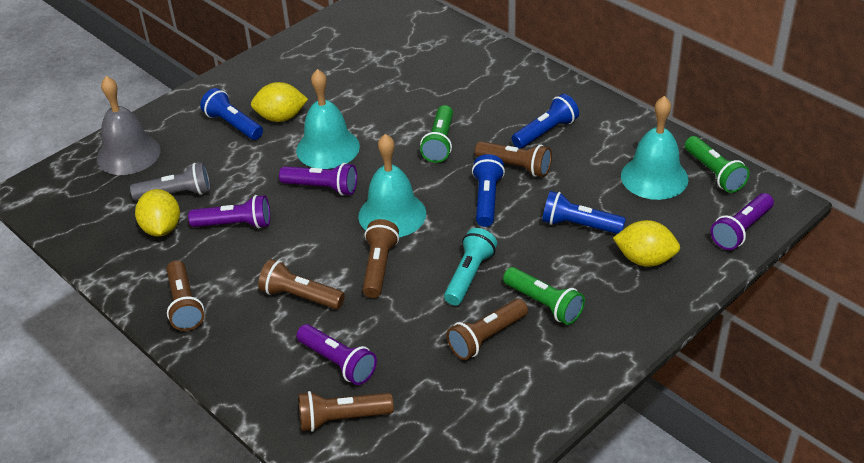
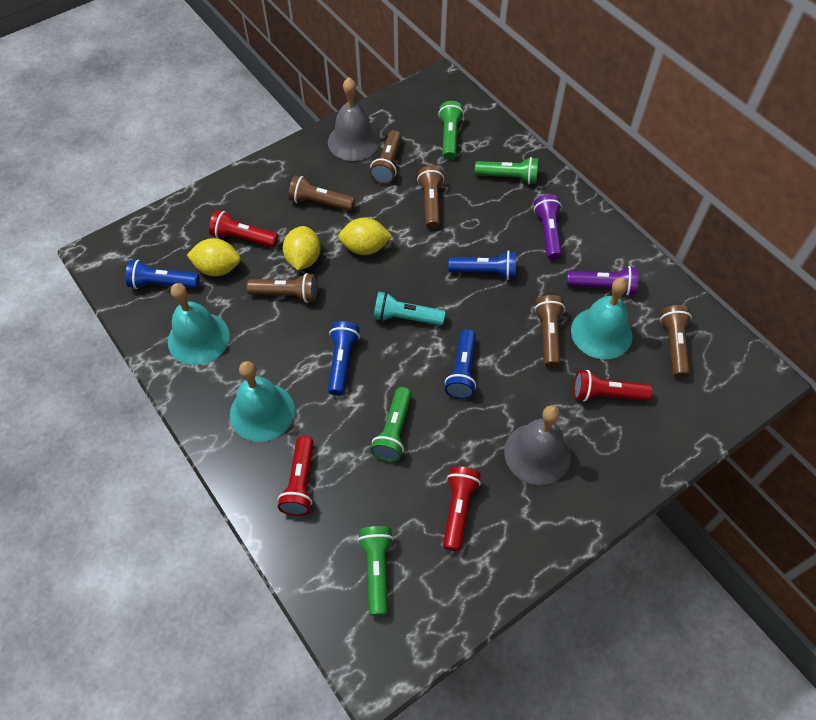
green flashlight: [420,105,453,163] [503,267,585,325] [685,136,750,193] = 3 -> [358,526,393,616] [371,387,412,462] [438,101,464,160] [475,157,538,184] = 4
grey bell: [97,76,160,175] = 1 -> [328,77,380,161] [504,405,571,485] = 2
grey flashlight: [130,162,210,201] = 1 -> none = 0
purple flashlight: [188,195,270,229] [279,163,357,196] [296,324,377,385] [710,193,774,250] = 4 -> [534,194,562,260] [567,266,638,296] = 2
red flashlight: none = 0 -> [209,210,278,247] [278,436,314,516] [443,466,481,551] [574,370,652,402] = 4

